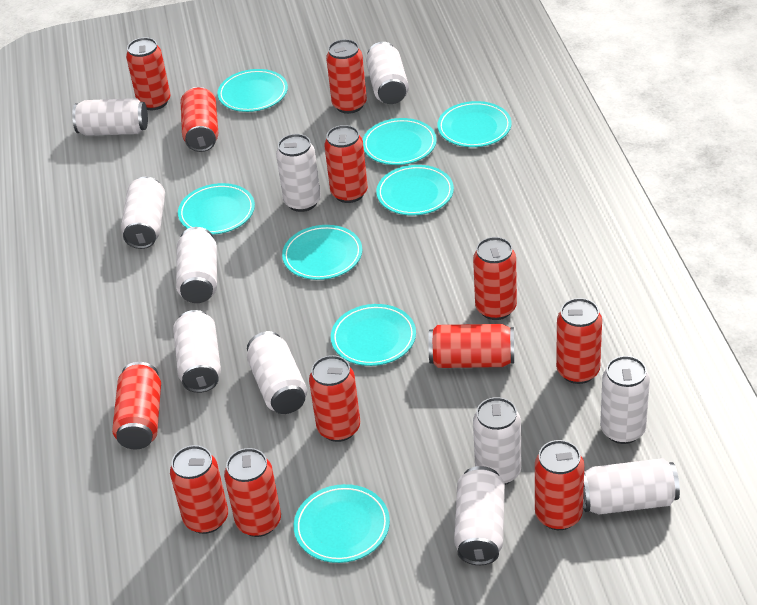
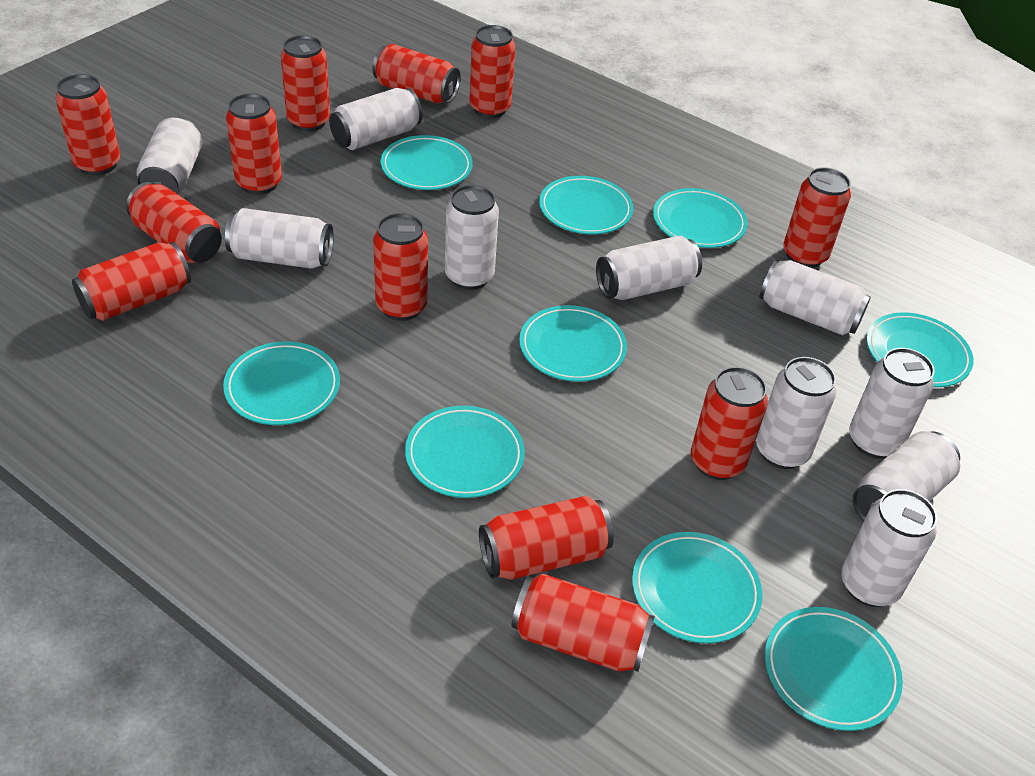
turquoise plate: [178,183,255,235] [217,69,288,112] [282,225,362,280] [294,484,390,563] [331,304,416,366] [363,118,437,165] [376,165,454,216] [437,101,511,147] = 8 -> [223,341,340,425] [380,135,473,190] [405,406,525,498] [519,305,627,382] [539,176,633,235] [632,532,762,643] [653,188,748,248] [765,607,903,731] [866,312,973,387] = 9
white can: [72,98,148,136] [121,177,165,249] [173,310,221,393] [176,227,217,303] [247,331,307,414] [276,134,321,212] [366,42,409,104] [454,466,505,565] [473,397,521,485] [583,458,680,514] [600,356,650,444] = 11 -> [136,117,202,195] [225,208,333,269] [329,88,422,150] [445,185,499,290] [596,236,702,300] [756,357,836,469] [759,259,871,335] [841,489,937,607] [849,348,935,458] [852,431,960,521] = 10

